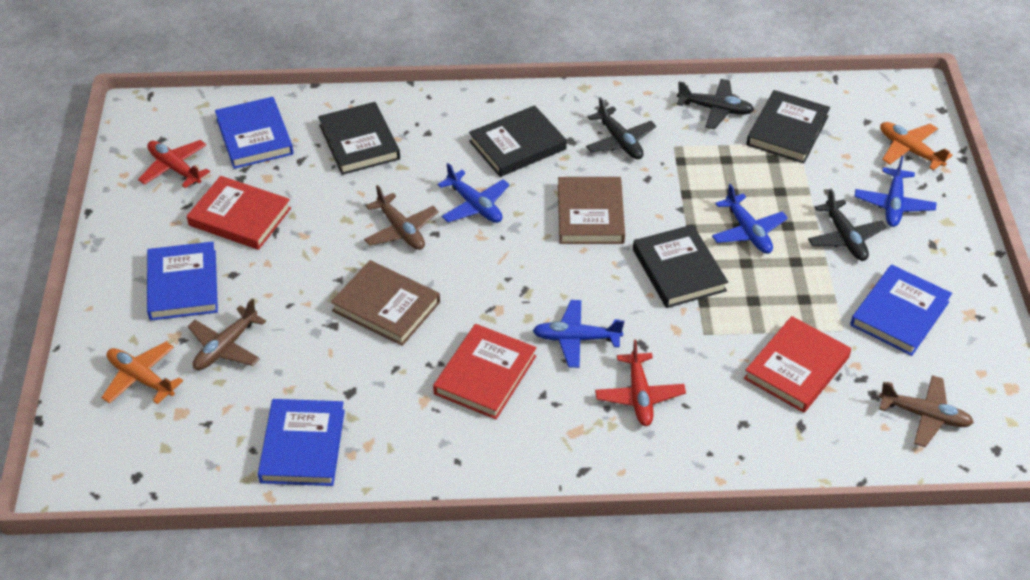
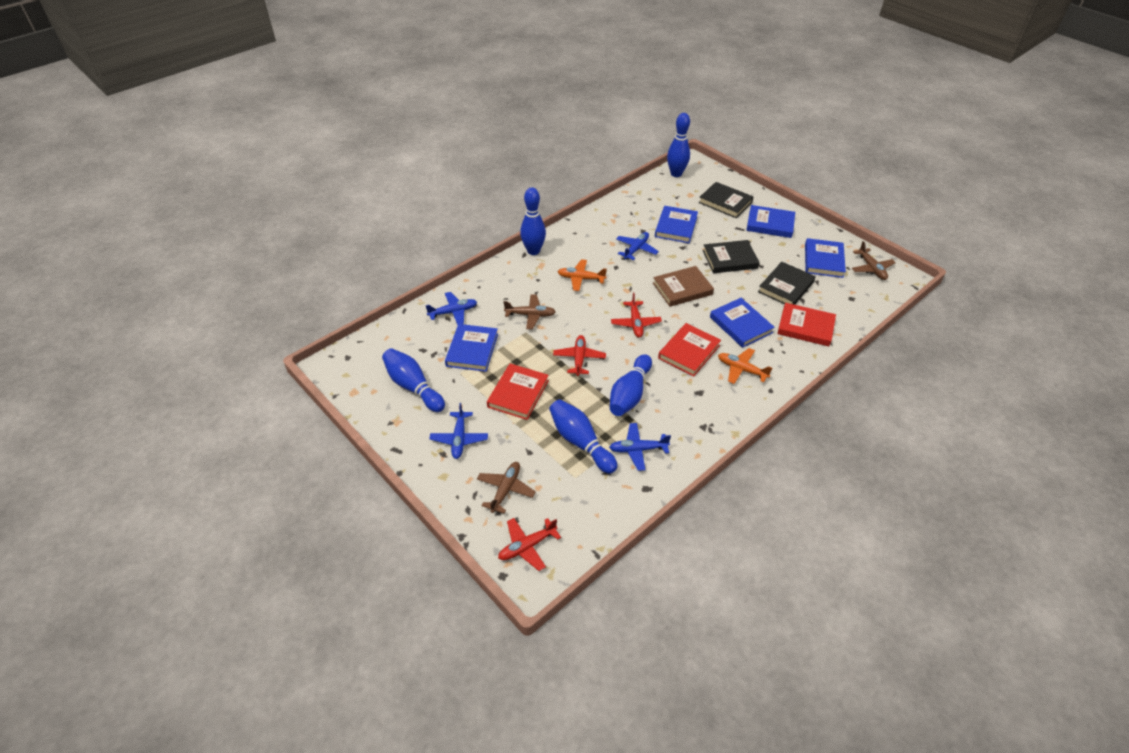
black book: [318,102,400,175] [469,105,567,177] [633,224,728,308] [746,90,830,163] = 4 -> [699,182,753,218] [703,240,760,273] [758,262,816,305] = 3
black plane: [586,97,656,159] [677,79,754,129] [808,189,887,261] = 3 -> none = 0
blue book: [147,242,218,321] [215,97,293,169] [258,399,345,486] [850,264,952,356] = 4 -> [445,324,498,372] [655,206,698,243] [710,298,775,348] [746,205,795,238] [805,238,846,278] = 5
blue bowling pin: none = 0 -> [382,348,445,412] [520,188,546,255] [549,399,617,474] [610,354,652,416] [667,113,690,177] = 5
brown book: [331,260,440,346] [558,177,625,244] = 2 -> [653,266,714,307] = 1
red plane: [138,140,210,188] [595,340,686,426] = 2 -> [498,518,561,571] [553,335,606,376] [611,293,662,338] = 3

